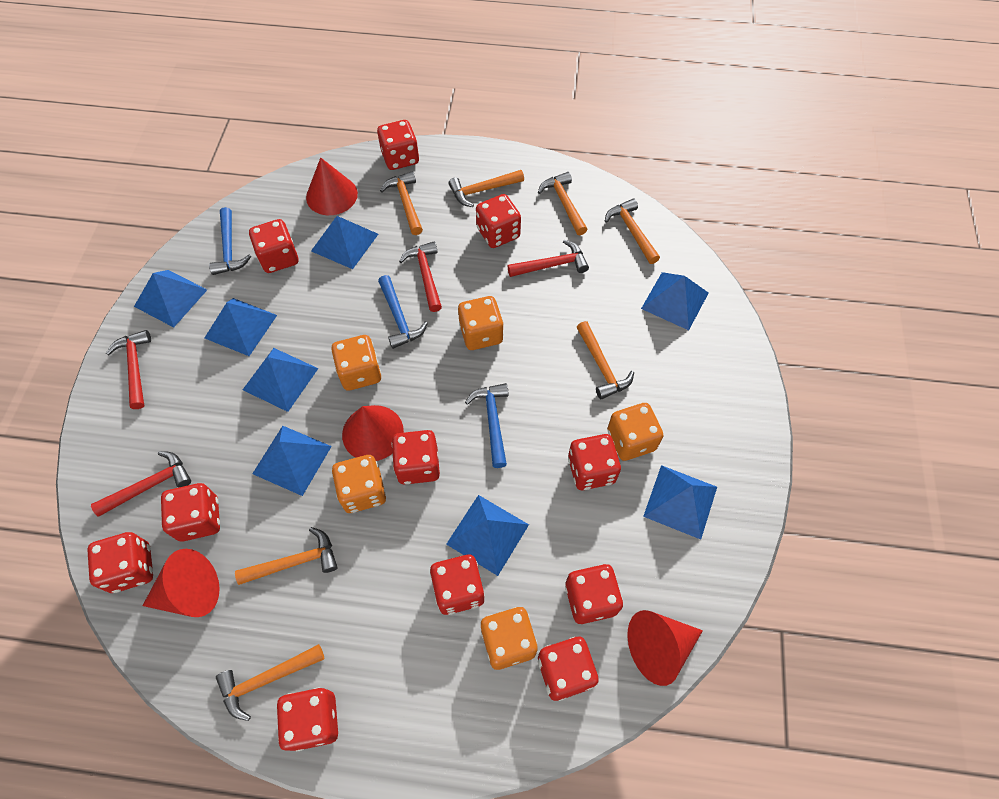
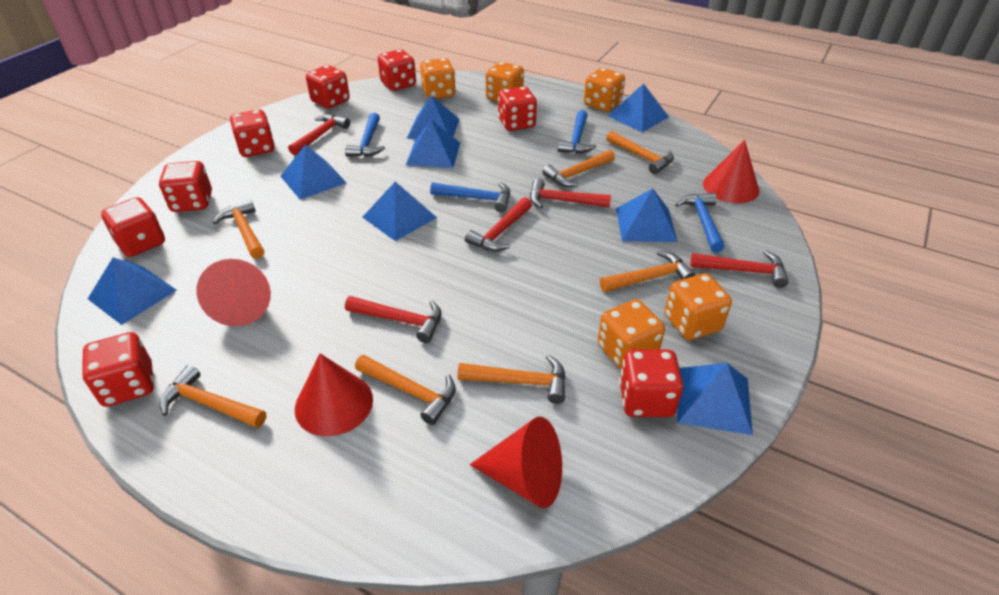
blue hammer: [209,207,251,275] [378,275,428,349] [465,383,509,468] = 3 -> [345,113,385,157] [430,182,510,212] [558,110,597,154] [675,193,725,252] = 4
red dice: [87,532,153,593] [161,483,220,541] [249,219,298,273] [277,688,338,751] [377,120,419,170] [392,430,440,485] [430,555,485,615] [476,194,521,248] [538,637,599,701] [565,564,623,624] [568,434,621,490] = 11 -> [82,332,154,407] [101,197,165,257] [159,161,212,212] [230,109,275,157] [306,65,350,109] [378,49,416,91] [498,86,537,131] [619,349,683,417] = 8
red hammer: [91,451,191,517] [106,330,151,409] [399,241,442,312] [508,240,589,277] = 4 -> [288,114,350,155] [345,296,441,343] [465,197,532,251] [530,178,611,208] [690,251,789,288] = 5

